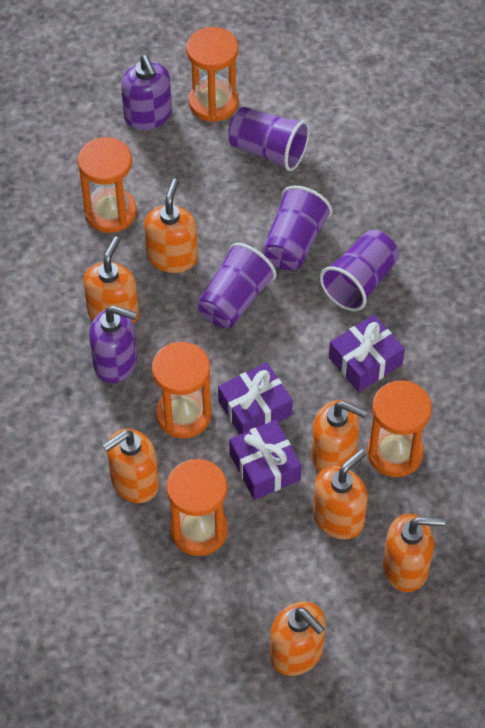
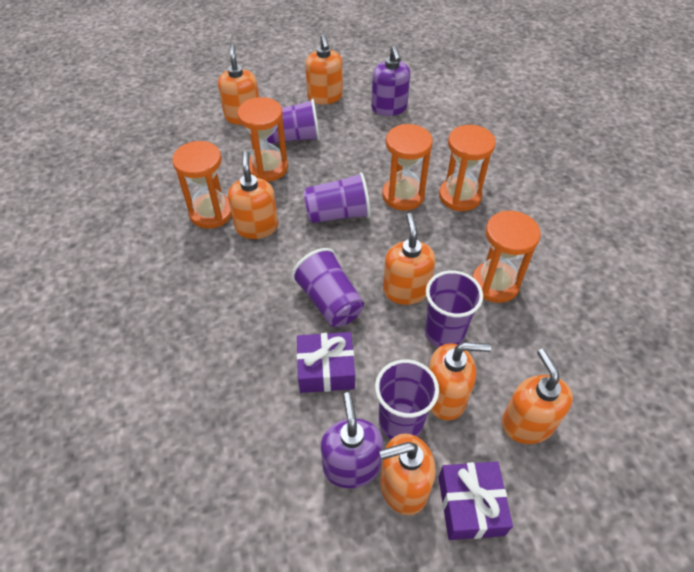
purple cup: [197,243,277,328] [228,107,310,171] [262,186,332,270] [320,230,399,311] = 4 -> [267,99,320,144] [292,248,364,327] [303,172,371,223] [375,359,439,439] [425,271,483,348] = 5
purple gift: [218,362,293,434] [229,420,302,500] [329,315,405,392] = 3 -> [297,332,355,393] [438,462,513,540] = 2

